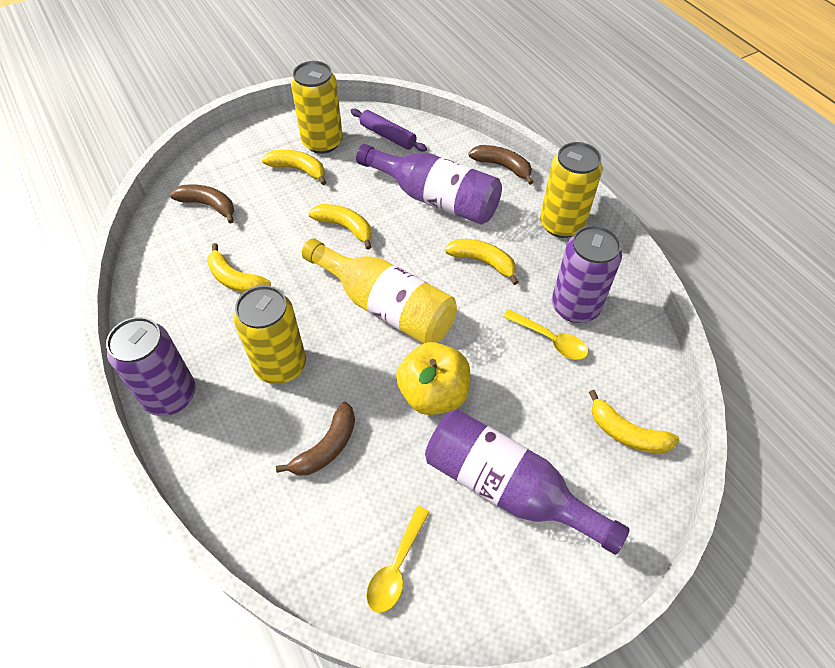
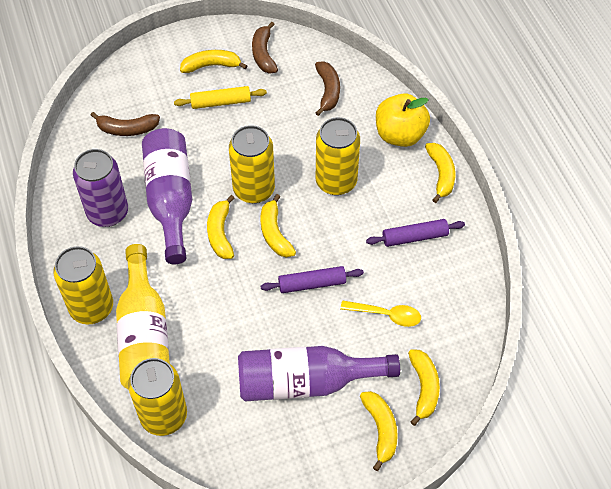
purple can: [106,317,196,416] [552,225,622,323] = 2 -> [73,149,128,227] = 1
purple rolling pin: [350,109,427,151] = 1 -> [261,266,364,293] [366,219,465,247] = 2
yellow banana: [207,243,271,293] [262,150,326,185] [308,204,372,250] [445,239,519,285] [589,390,679,453] = 5 -> [180,50,247,73] [207,195,234,259] [260,194,296,258] [360,391,398,471] [408,349,440,426] [425,143,455,203] = 6
yellow can: [234,285,306,384] [291,61,343,154] [540,142,603,238] = 3 -> [53,246,113,324] [128,358,187,436] [229,125,275,203] [316,117,360,195] = 4
yellow rolling pin: none = 0 -> [174,86,267,109] = 1
yellow spoon: [366,506,430,613] [504,309,588,360] = 2 -> [340,300,421,327] = 1

